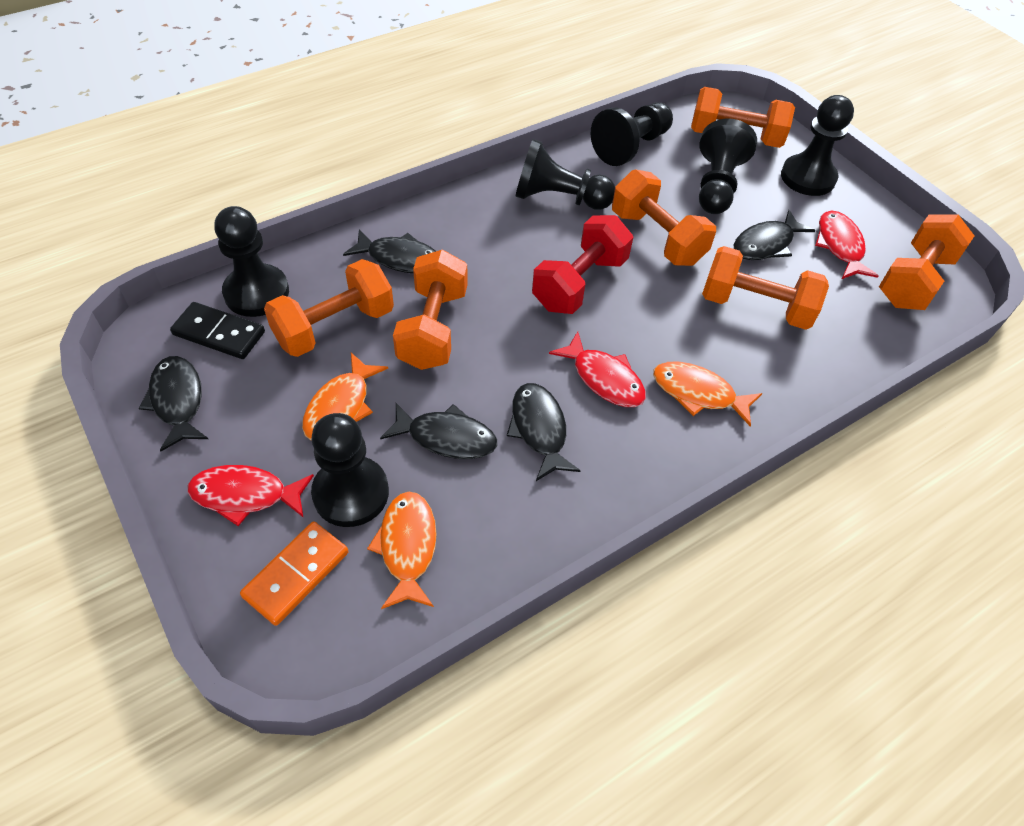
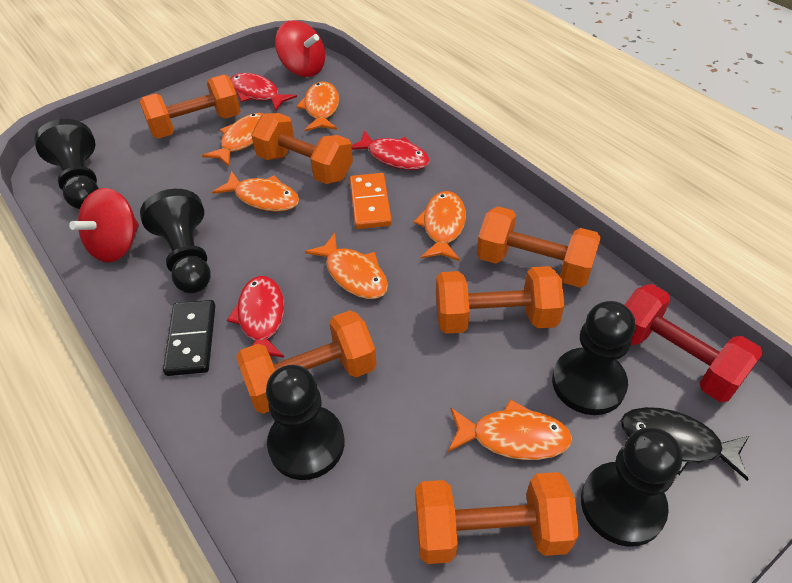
black fish: [139,356,208,451] [343,229,436,273] [380,403,497,459] [507,383,581,481] [734,210,815,260] = 5 -> [621,407,749,481] = 1
black pawn: [214,206,289,317] [311,413,389,527] [515,139,615,210] [591,103,673,166] [699,119,757,214] [781,95,854,196] = 6 -> [34,119,99,209] [140,189,211,293] [266,365,344,480] [552,301,635,415] [581,427,682,547] = 5
orange fish: [302,353,388,440] [367,492,437,609] [653,361,762,426] = 3 -> [202,113,264,166] [212,171,299,212] [296,82,339,131] [305,233,388,299] [414,191,466,261] [448,399,572,460] = 6
red spinning top: none = 0 -> [69,188,139,262] [275,20,325,77] = 2

